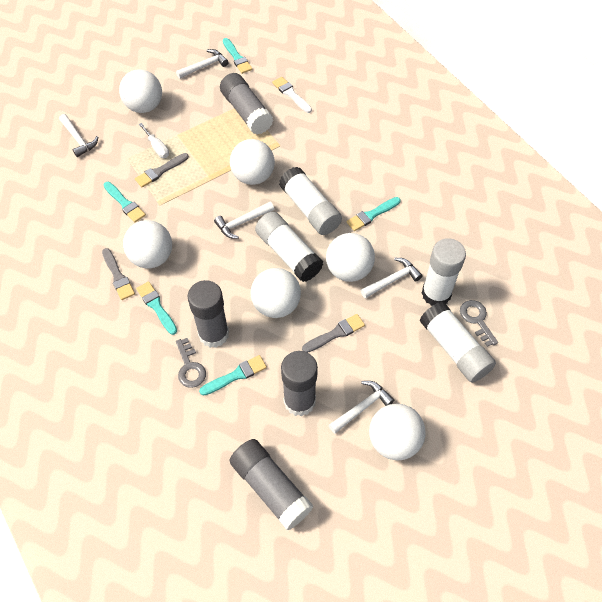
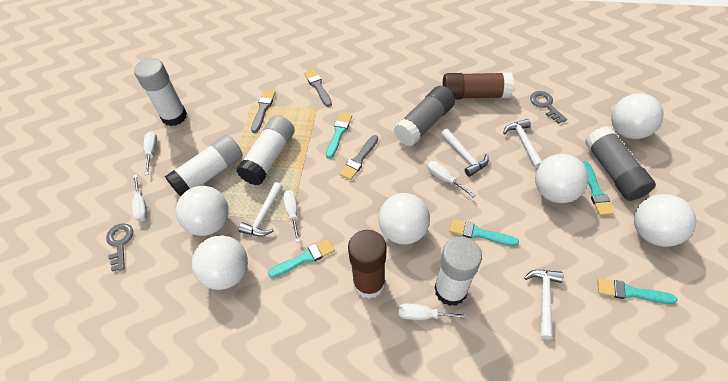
brown glue stick: none = 0 -> [348,230,386,299] [442,72,514,99] = 2
grey glue stick: [188,280,229,348] [220,73,273,134] [229,439,313,531] [281,351,318,417] = 4 -> [394,86,455,146] [585,126,656,201] = 2
white brush: [272,77,312,113] = 1 -> none = 0
white hammer: [59,114,98,157] [176,49,229,79] [214,202,274,239] [329,381,394,434] [361,258,423,299] = 5 -> [238,182,283,237] [441,129,489,177] [503,119,543,168] [524,270,563,340] = 4
white screwdriver: [139,123,169,158] = 1 -> [132,175,148,222] [143,131,157,175] [283,190,300,242] [399,304,467,320] [427,161,475,197] = 5

